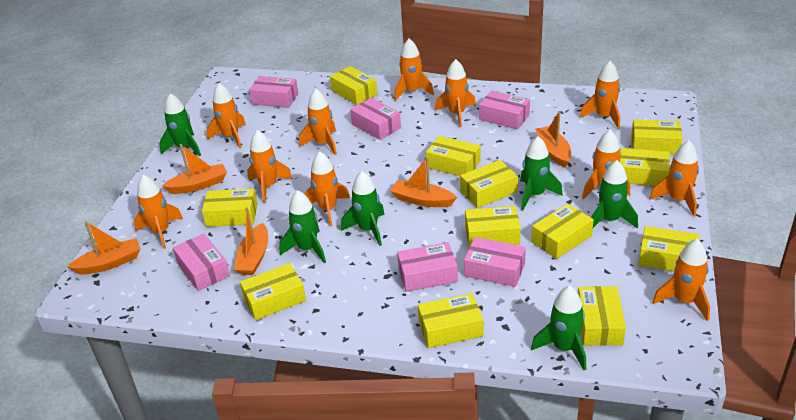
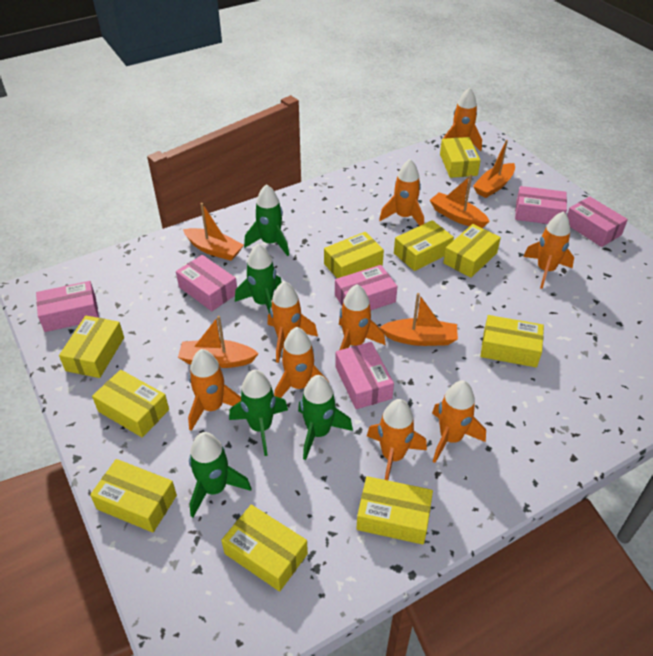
green rocket: [159,93,201,156] [279,190,326,263] [341,171,385,246] [520,136,563,210] [531,286,586,370] [591,160,638,229] = 6 -> [189,432,251,517] [229,369,288,456] [235,244,282,314] [244,184,289,256] [298,375,353,460] = 5
orange rocket: [134,175,183,249] [207,83,246,148] [247,130,293,203] [299,88,337,155] [304,151,350,226] [394,38,434,101] [435,59,476,127] [580,61,620,129] [582,130,630,199] [650,140,699,217] [652,239,710,321] = 11 -> [188,349,241,431] [267,281,318,363] [274,327,329,398] [339,284,385,350] [367,399,427,480] [379,159,424,226] [432,380,486,463] [443,88,482,151] [523,211,574,289] = 9
yellow box: [202,188,257,227] [240,263,306,320] [330,66,377,105] [418,293,483,348] [426,136,480,176] [460,160,518,208] [465,206,521,247] [531,203,594,259] [578,286,626,346] [620,148,670,186] [631,120,683,154] [638,226,700,271] = 12 -> [59,316,124,378] [90,459,177,533] [92,370,169,437] [221,505,308,592] [324,232,384,278] [356,476,433,545] [394,220,454,271] [440,137,481,178] [443,224,501,278] [481,315,544,368] = 10

